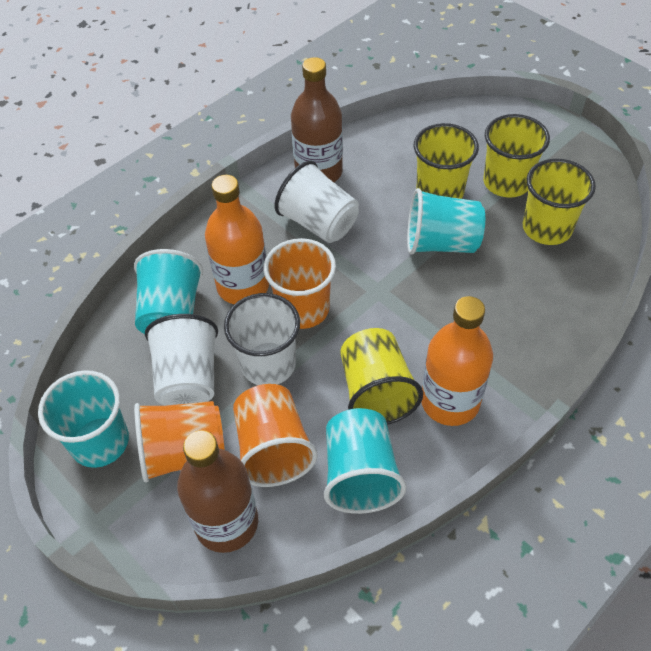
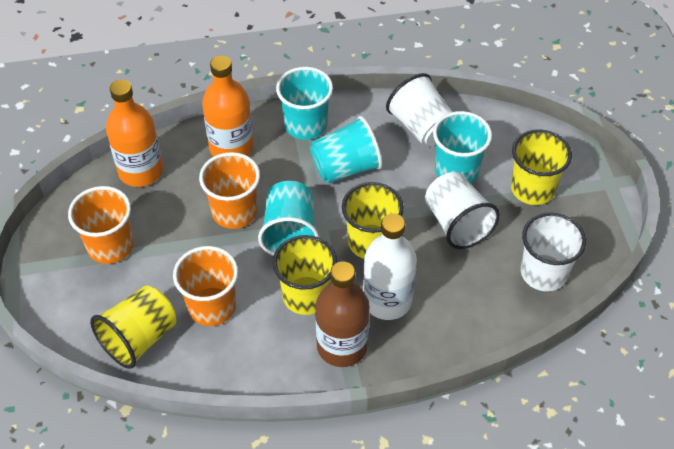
brown bottle: [177,430,258,553] [291,57,343,182] = 2 -> [315,261,370,367] = 1
white bottle: none = 0 -> [363,214,417,320] = 1

